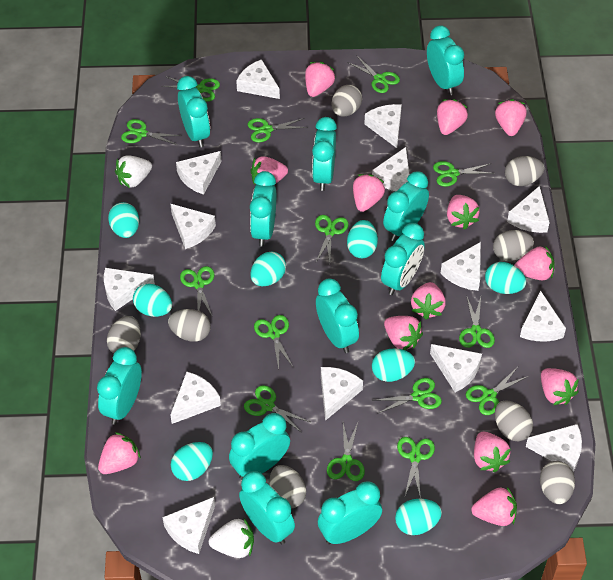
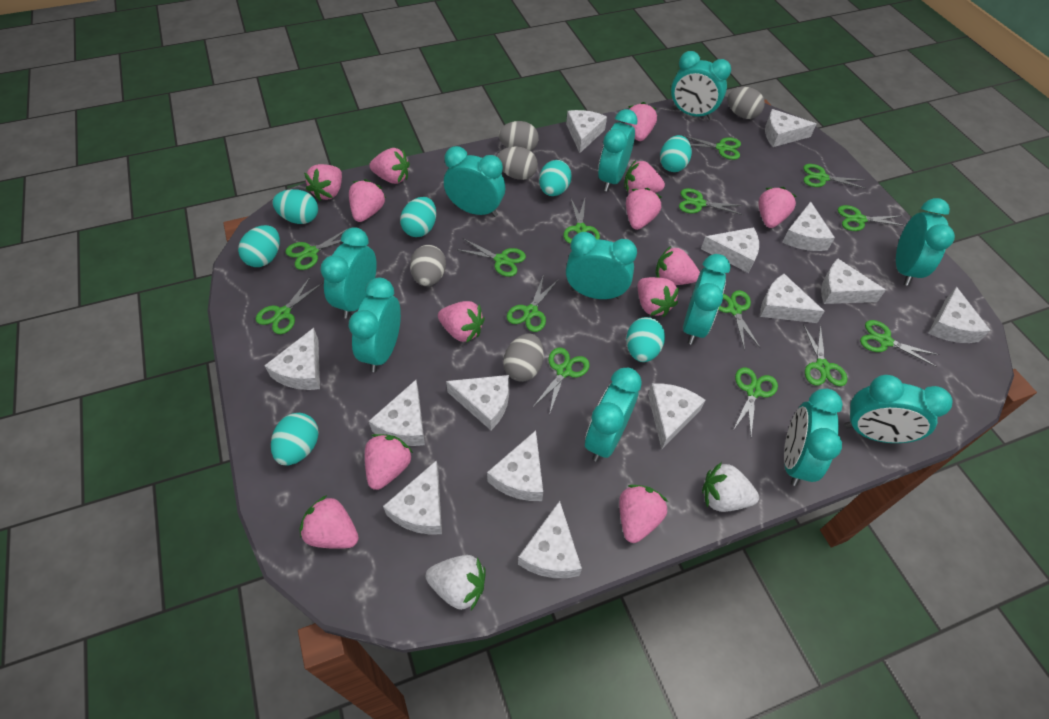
grey egg: [107,316,141,354] [168,309,211,342] [269,465,306,509] [332,85,362,117] [493,230,534,261] [495,400,533,441] [505,156,544,186] [540,461,575,504] = 8 -> [410,245,446,286] [497,146,538,180] [498,121,539,151] [503,333,544,382] [727,87,765,119] = 5
turquoise egg: [108,202,139,238] [133,284,172,317] [171,442,213,481] [250,252,286,286] [347,220,378,258] [372,348,415,382] [395,499,442,535] [485,262,526,294] = 8 -> [238,225,280,267] [271,413,319,465] [272,189,318,224] [400,197,436,237] [539,160,572,196] [626,317,665,362] [660,135,692,172] = 7

